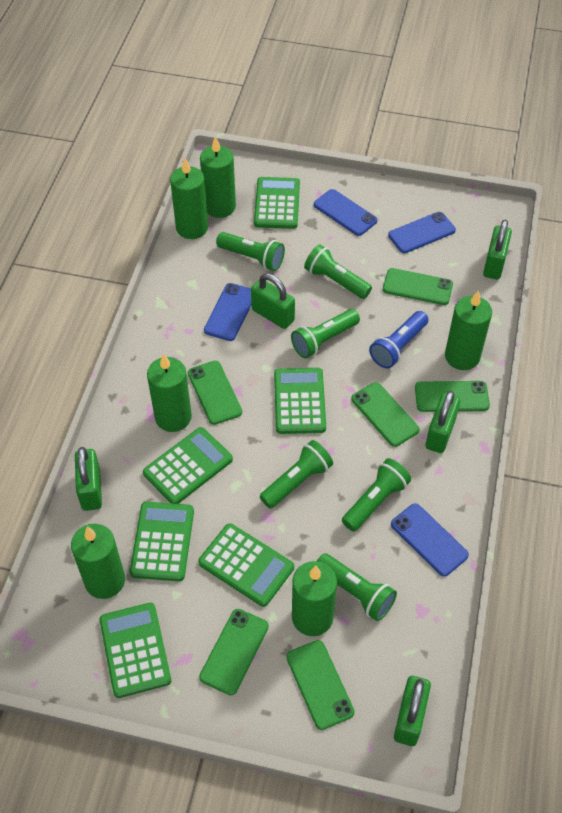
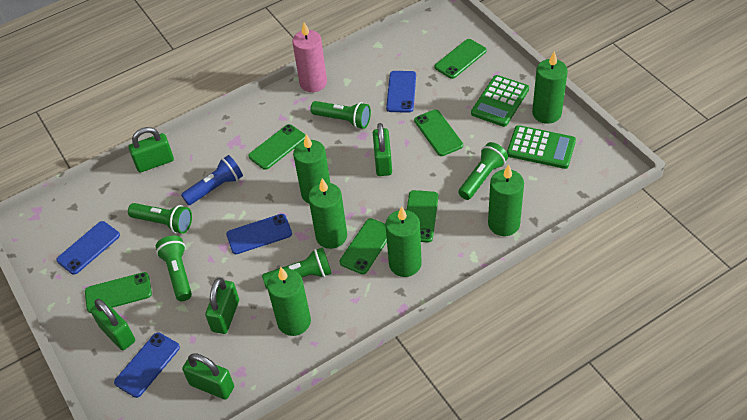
green calculator: [100,603,171,698] [130,502,194,581] [143,427,233,504] [198,523,294,607] [254,177,300,229] [274,368,326,434] = 6 -> [471,75,529,127] [507,125,576,169] = 2
green flashlight: [216,232,285,271] [260,440,333,509] [291,309,360,358] [304,245,372,299] [317,553,397,621] [342,458,411,531] = 6 -> [128,203,192,234] [156,236,192,301] [262,247,332,288] [311,101,371,129] [458,142,508,200] = 5
pink candle: none = 0 -> [292,22,327,92] = 1

